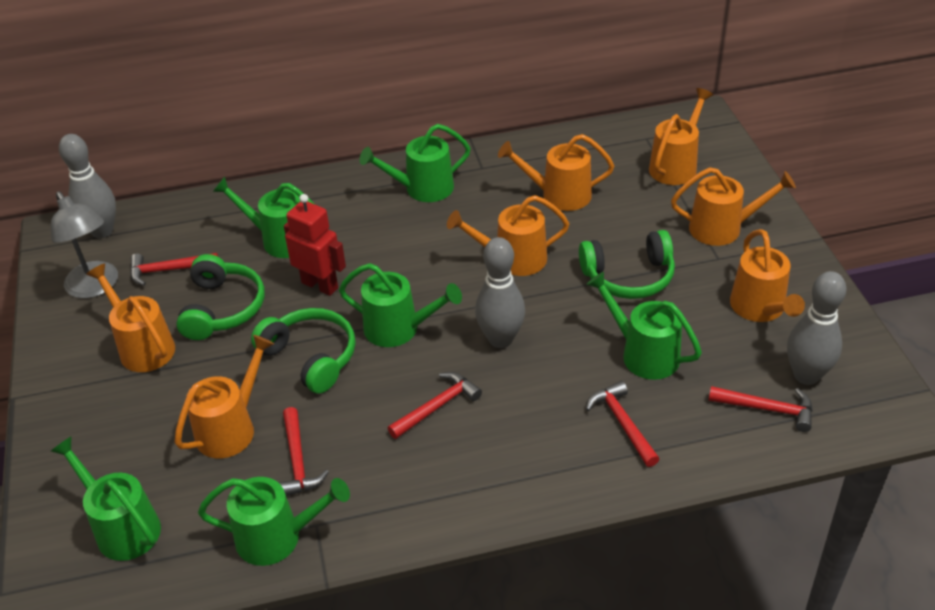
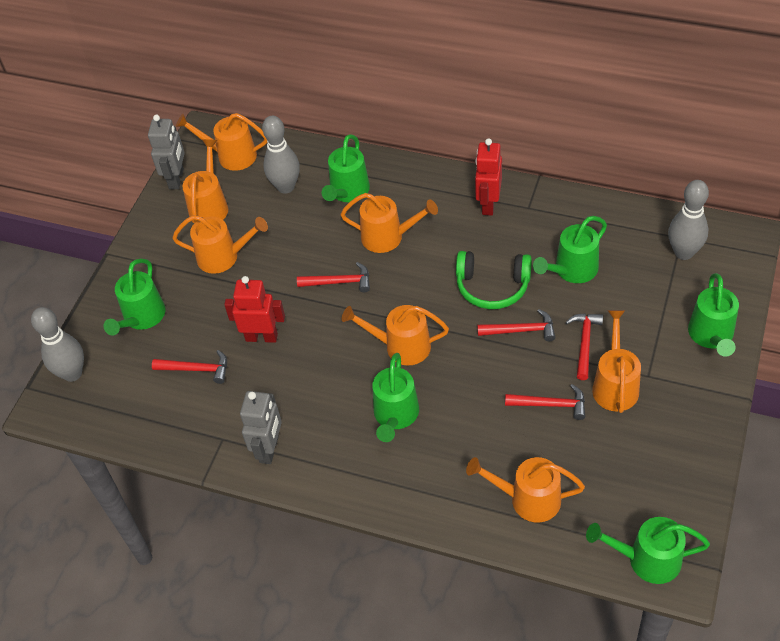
green headphones: [176,254,265,340] [251,308,356,394] [579,230,675,299] = 3 -> [456,251,532,309] = 1
grey lamp: [51,191,118,298] = 1 -> none = 0
grey robot: none = 0 -> [148,115,185,189] [240,391,282,464] = 2
red robot: [284,194,346,296] = 1 -> [224,276,285,343] [475,138,502,216] = 2

